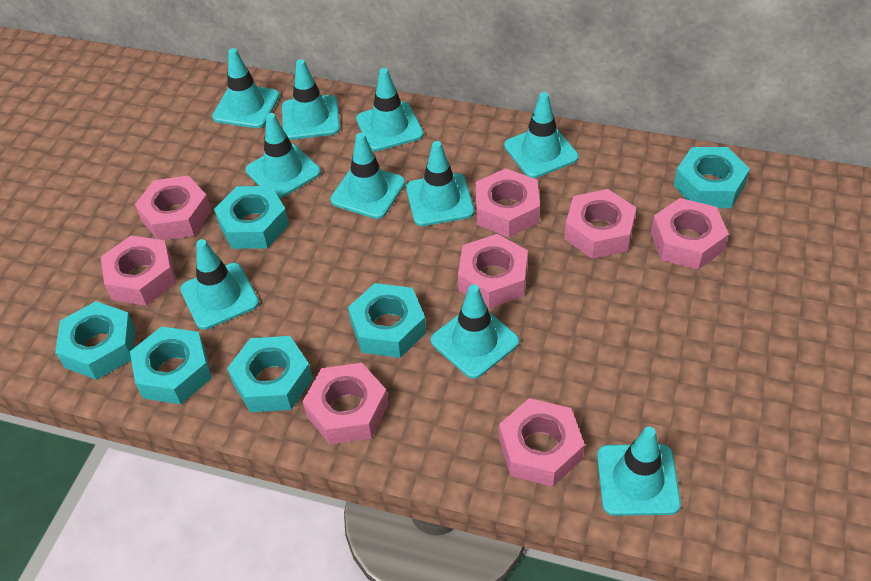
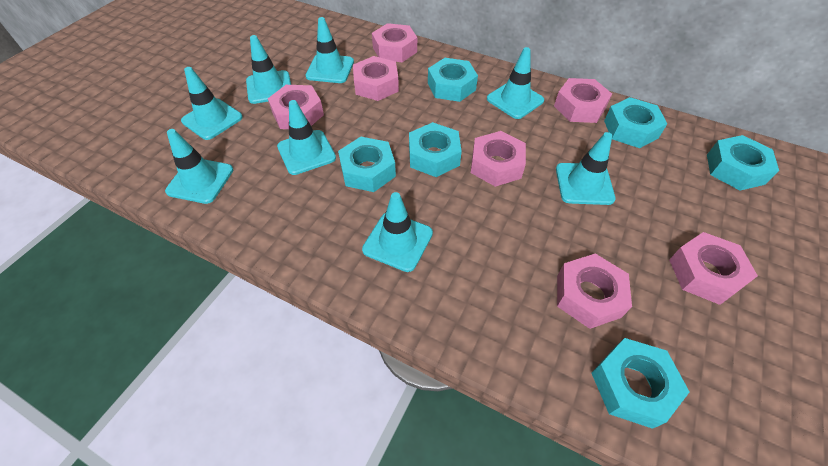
pink nut: [101,236,176,306] [135,175,211,240] [303,363,389,444] [458,234,528,308] [476,168,540,237] [499,398,585,487] [564,189,636,259] [651,198,729,270] = 8 -> [268,85,324,129] [353,56,399,101] [372,23,417,62] [471,131,526,187] [554,78,612,123] [557,253,632,329] [669,232,758,305] = 7
turquoise traffic cone: [180,239,259,330] [212,48,280,128] [246,113,321,199] [282,59,340,140] [330,133,405,219] [356,68,424,151] [406,141,474,226] [431,284,519,379] [504,92,579,178] [597,426,681,516] = 10 -> [165,129,233,204] [181,67,243,140] [246,35,291,104] [277,100,336,175] [305,17,354,83] [362,192,433,272] [487,47,544,119] [556,132,616,205] = 8

